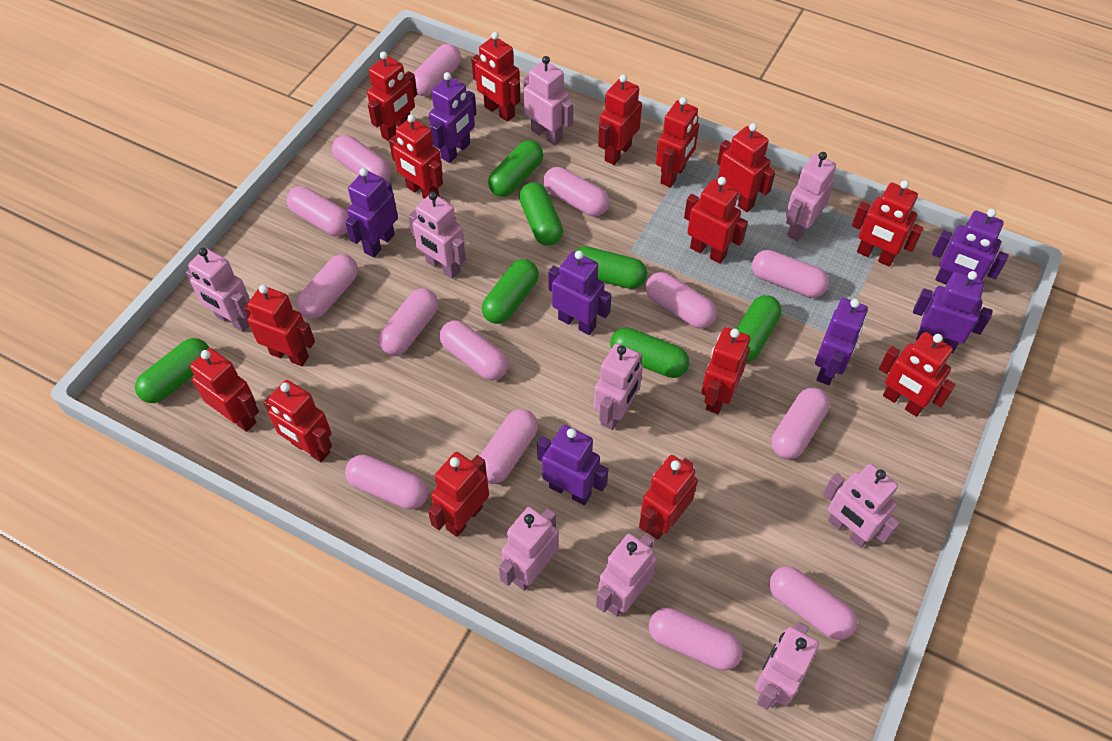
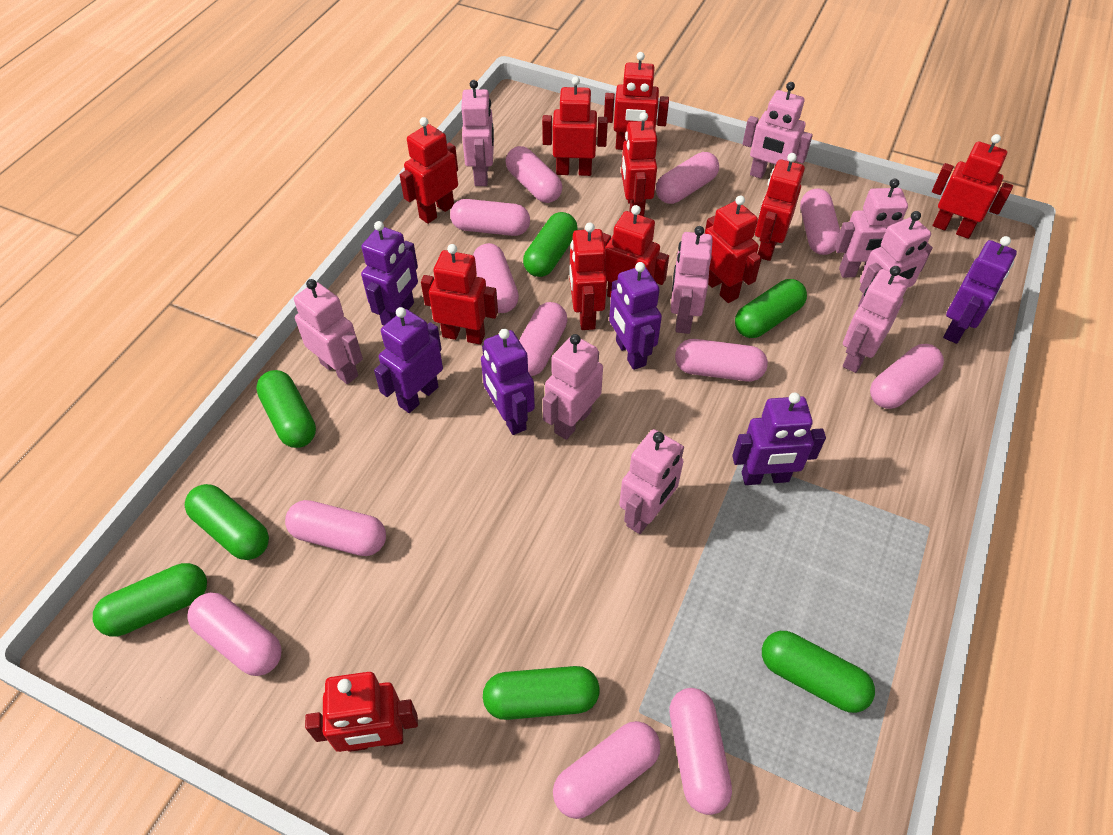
pink capsule: [287,186,349,236] [296,254,358,319] [332,135,391,181] [345,455,428,510] [379,288,438,355] [413,44,461,96] [440,320,508,380] [480,409,538,484] [543,167,609,216] [645,272,717,329] [649,607,743,671] [752,250,829,298] [769,566,857,640] [771,387,830,459] = 14 -> [187,593,282,676] [285,500,386,556] [450,199,530,236] [473,243,519,313] [506,146,562,203] [519,302,568,376] [553,721,660,819] [656,152,719,204] [669,688,732,815] [675,339,768,381] [800,188,840,255] [870,344,944,409] = 12
purple robot: [345,168,398,258] [429,72,476,163] [537,425,608,505] [548,251,612,335] [815,298,868,385] [913,271,993,353] [932,209,1009,285] = 7 -> [361,221,418,325] [374,307,443,413] [481,329,535,435] [609,262,662,370] [732,392,826,485] [943,236,1017,344] = 6
red robot: [190,348,259,432] [244,285,315,366] [263,380,332,462] [367,51,417,141] [389,114,443,199] [428,452,489,537] [471,32,521,122] [598,74,642,165] [639,455,698,540] [656,97,699,188] [684,177,748,264] [701,327,750,414] [717,123,775,212] [852,180,923,267] [879,332,956,417] = 15 -> [305,672,418,752] [400,117,458,224] [421,244,498,345] [542,76,608,176] [569,222,607,330] [603,205,669,298] [604,52,669,150] [621,112,657,216] [705,195,762,303] [755,153,805,261] [932,134,1013,239] = 11

